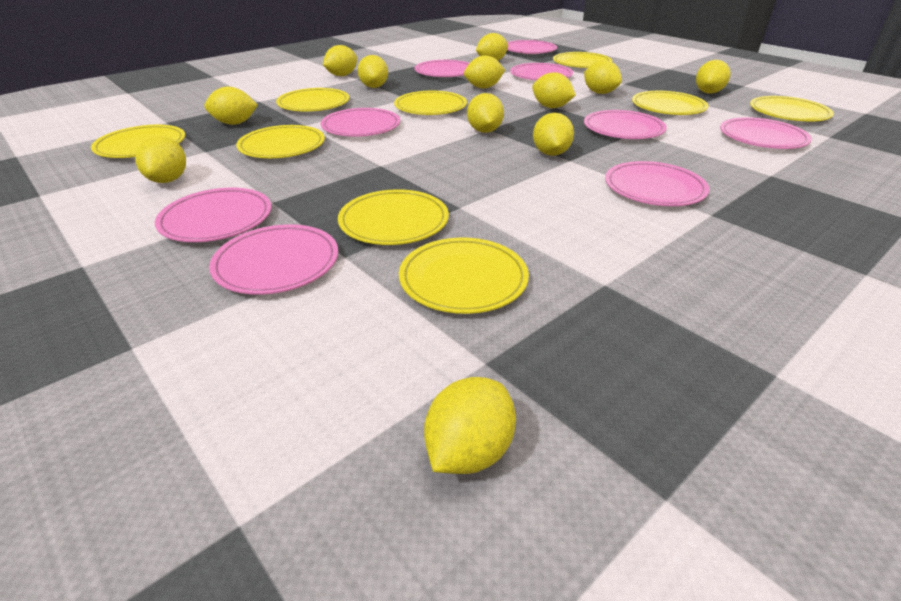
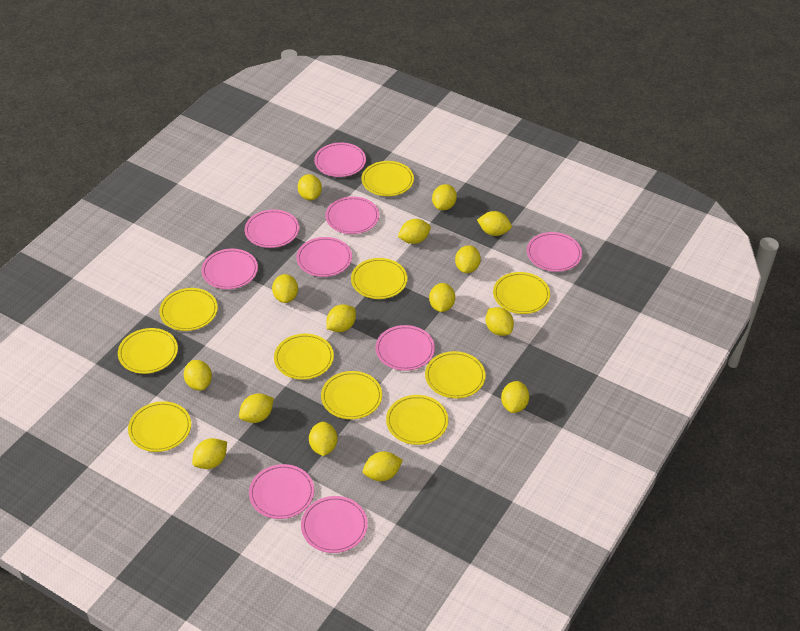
yellow lemon: [135,136,186,183] [204,87,258,125] [323,45,357,76] [358,55,388,88] [424,377,516,474] [464,55,505,88] [467,93,504,133] [476,33,508,61] [532,72,576,108] [533,113,574,156] [584,60,622,94] [696,60,730,93] = 12 -> [184,360,212,390] [192,438,227,469] [239,393,274,423] [272,274,298,303] [298,174,322,200] [309,422,338,456] [326,304,356,332] [363,451,403,481] [398,219,431,244] [429,283,455,312] [432,184,457,210] [455,245,481,273] [477,211,512,236] [486,307,514,336] [501,381,529,413] = 15
yellow plate: [91,125,185,158] [236,125,325,158] [276,88,349,112] [338,189,449,245] [394,91,467,115] [399,237,529,314] [553,52,612,68] [632,91,708,115] [750,96,834,121] = 9 -> [118,328,178,374] [128,401,191,452] [159,288,218,331] [274,334,334,380] [321,371,382,419] [351,258,407,299] [362,161,414,196] [386,395,448,445] [425,351,486,399] [493,272,550,314] = 10

